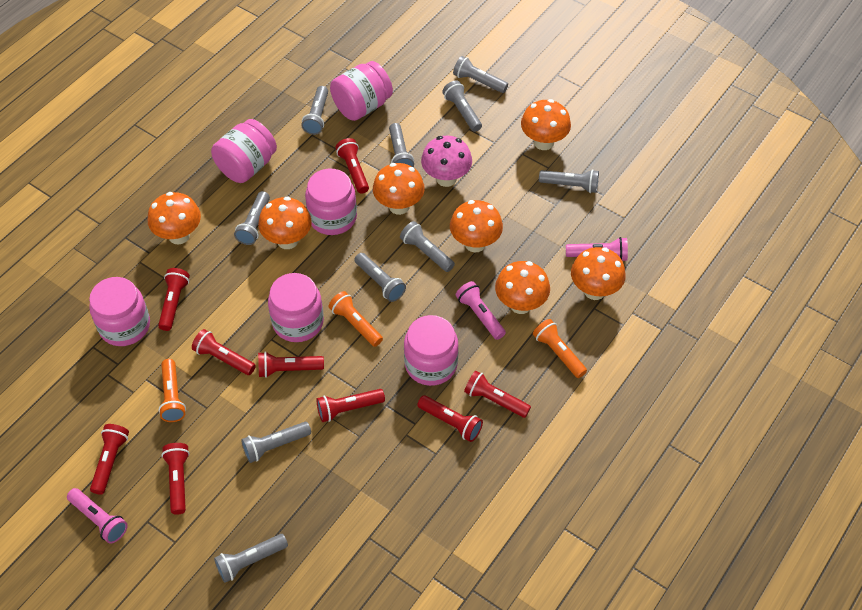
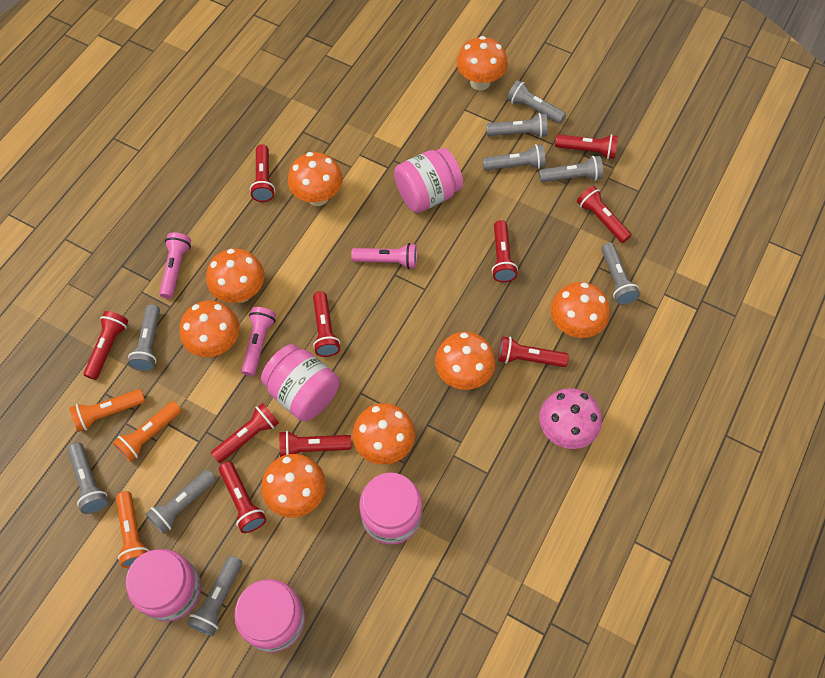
grey flashlight: [214,534,288,583] [234,191,270,245] [241,422,311,463] [301,86,328,135] [354,253,406,302] [389,123,414,167] [400,221,455,272] [442,80,482,132] [453,56,508,93] [539,169,599,193] = 10 -> [68,442,108,514] [128,305,160,371] [146,469,216,534] [187,556,242,636] [483,144,546,171] [486,113,548,138] [507,80,566,124] [539,156,603,182] [601,242,640,305] = 9
orange mushroom: [148,192,201,244] [258,197,312,249] [373,163,425,215] [450,200,503,252] [495,261,550,314] [521,99,571,150] [571,247,626,300] = 7 -> [180,300,240,357] [206,248,264,303] [261,454,326,518] [288,152,343,206] [352,403,415,464] [435,332,496,390] [457,36,508,90] [550,282,610,338] = 8
pink jar: [89,277,150,346] [211,119,277,183] [268,273,324,342] [305,169,357,235] [330,61,393,121] [404,315,459,386] = 6 -> [126,549,201,622] [234,579,305,652] [261,344,340,421] [360,472,422,544] [394,148,463,213] = 5
red flashlight: [90,424,129,495] [158,268,190,331] [162,443,190,515] [192,329,256,375] [258,352,324,378] [316,389,385,422] [336,138,369,194] [417,395,483,442] [464,371,531,418] = 9 -> [84,311,128,380] [211,403,279,463] [219,461,266,533] [250,144,275,202] [279,431,351,457] [313,291,340,357] [492,220,518,282] [498,337,569,367] [555,134,618,159] [577,186,631,243] = 10

